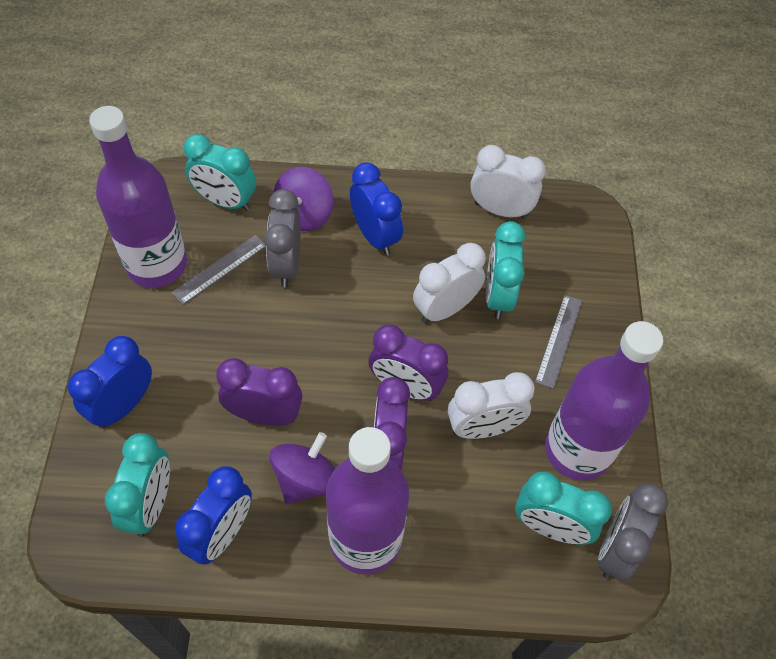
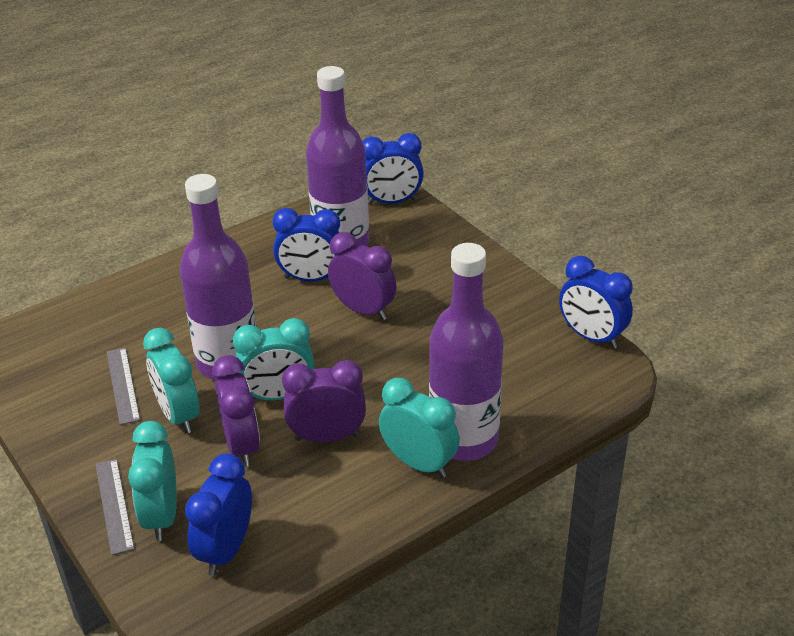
blue clock: [68,336,152,429] [175,466,252,565] [350,162,403,256] = 3 -> [185,453,252,576] [273,208,340,281] [362,133,424,205] [559,256,633,349] = 4
grey clock: [264,189,300,287] [598,483,668,581] = 2 -> none = 0
purple spinning top: [270,432,335,504] [274,167,334,231] = 2 -> none = 0
white clock: [413,243,486,323] [448,372,535,439] [470,145,546,219] = 3 -> none = 0

